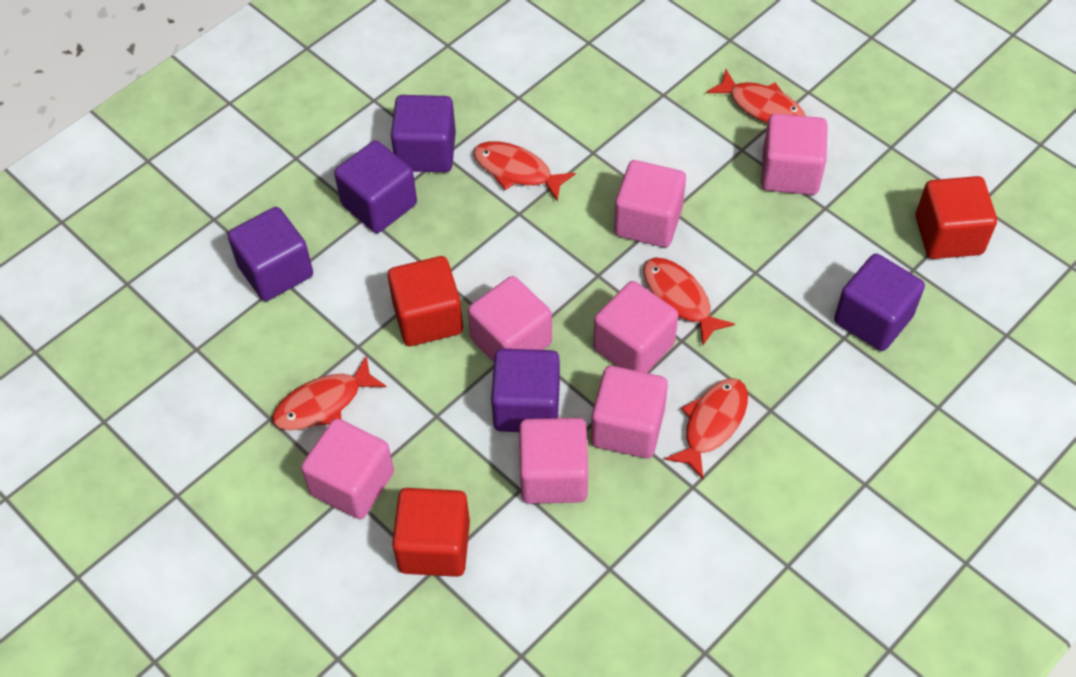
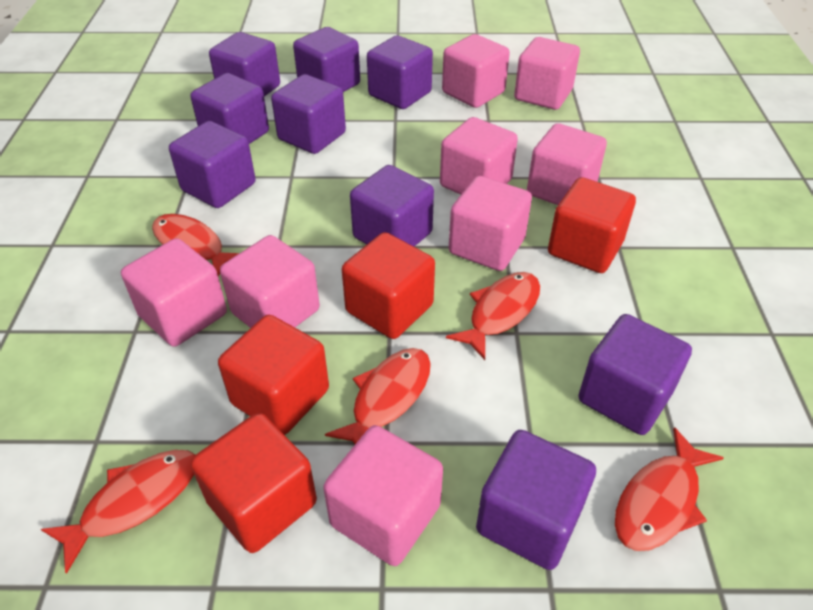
pink cube: [301,418,394,519] [468,276,552,362] [519,418,588,504] [591,366,668,458] [593,281,678,373] [614,160,686,247] [761,114,828,195] = 7 -> [121,238,227,347] [220,235,320,328] [323,425,443,566] [440,117,518,195] [442,34,510,108] [449,176,532,271] [514,37,580,110] [527,123,607,205] = 8
purple cube: [228,207,313,301] [334,140,417,233] [391,95,456,172] [491,349,560,432] [834,253,925,351] = 5 -> [169,121,256,208] [190,73,269,144] [209,32,280,96] [271,74,346,154] [293,27,360,92] [350,165,434,247] [367,36,433,109] [476,430,596,570] [578,314,692,435] = 9
red cube: [388,256,463,346] [392,488,470,577] [916,176,997,259] = 3 -> [191,413,317,553] [218,315,329,435] [342,232,435,339] [548,177,636,273] = 4

